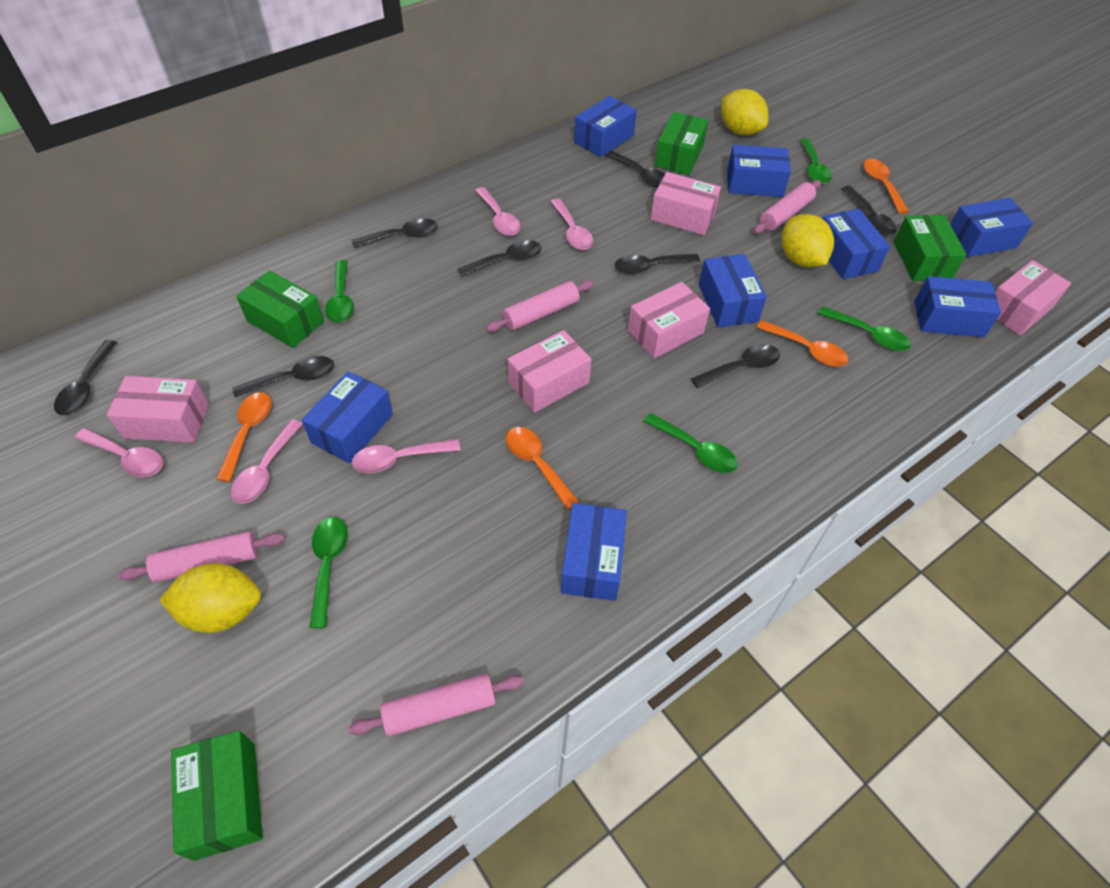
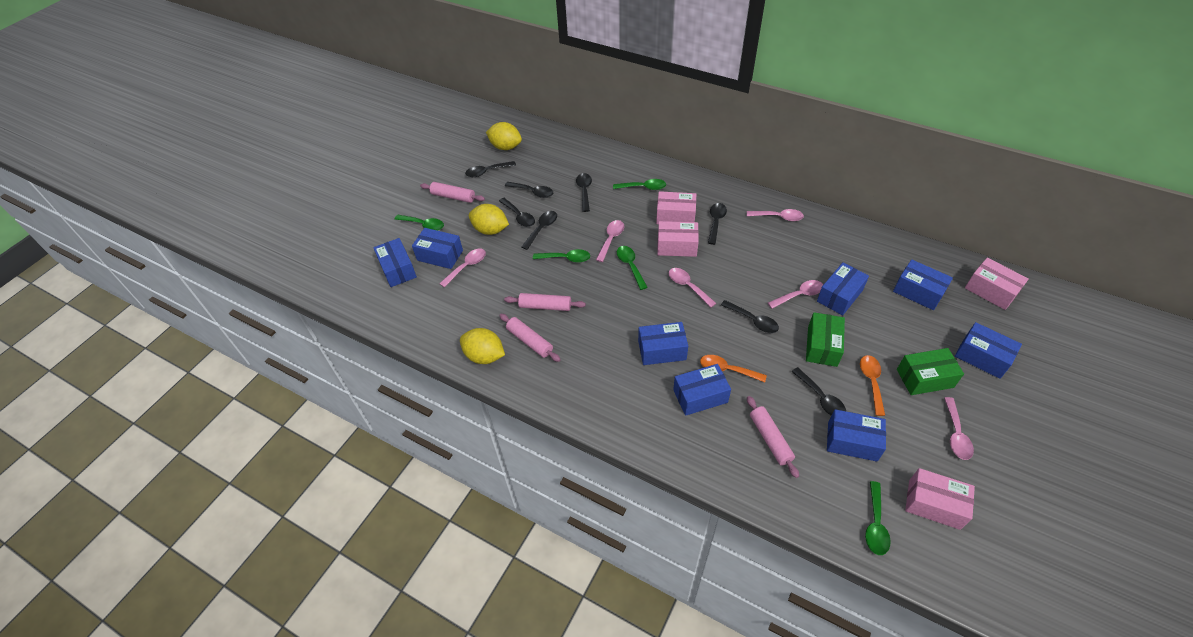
green box: [171,731,263,861] [236,270,324,348] [655,112,708,175] [894,215,967,281] = 4 -> [806,312,845,367] [897,348,964,395] = 2
orange spoon: [216,392,271,482] [506,427,579,509] [756,320,848,367] [863,159,909,214] = 4 -> [700,355,767,382] [860,355,885,416] = 2
pink box: [107,376,209,443] [508,330,591,413] [628,282,710,358] [650,172,721,235] [995,260,1071,336] = 5 -> [656,191,696,224] [657,221,699,257] [905,468,975,530] [965,258,1029,310] = 4
pink spoon: [75,428,163,477] [231,420,303,504] [352,439,461,473] [475,187,521,236] [550,198,593,250] = 5 -> [439,249,486,288] [596,220,624,262] [669,268,716,308] [747,209,804,221] [768,280,823,309] [944,397,974,460] = 6

